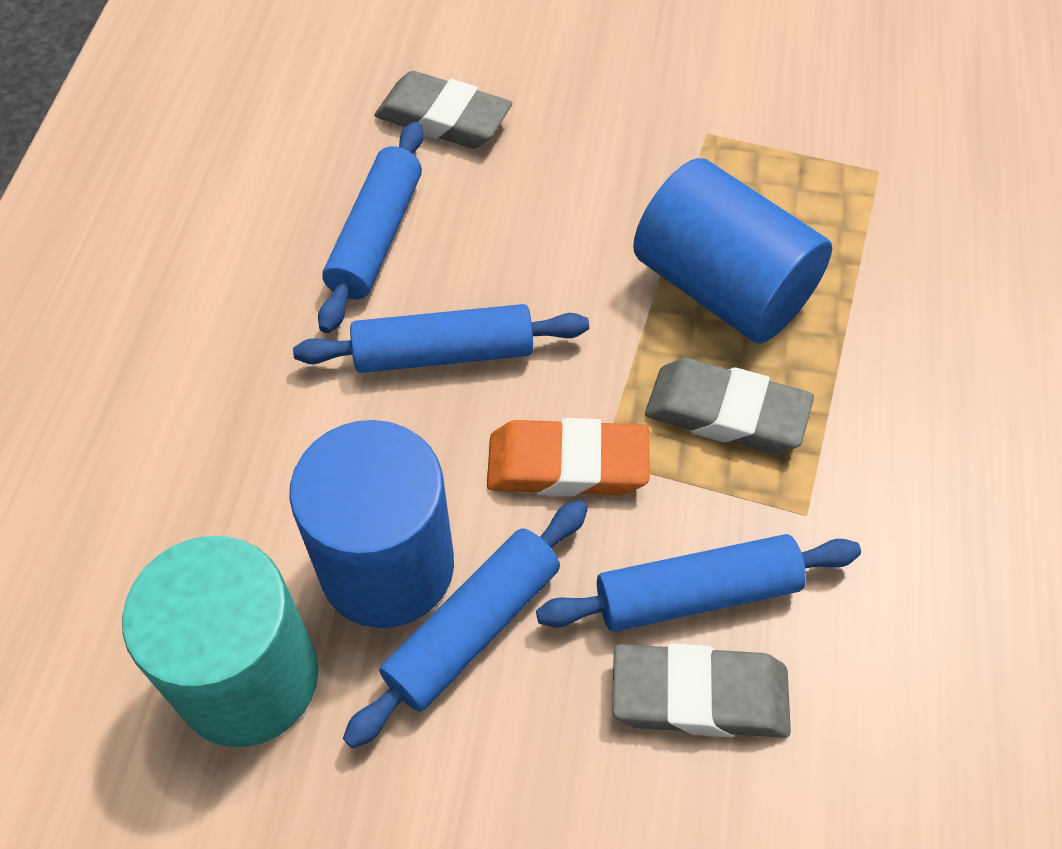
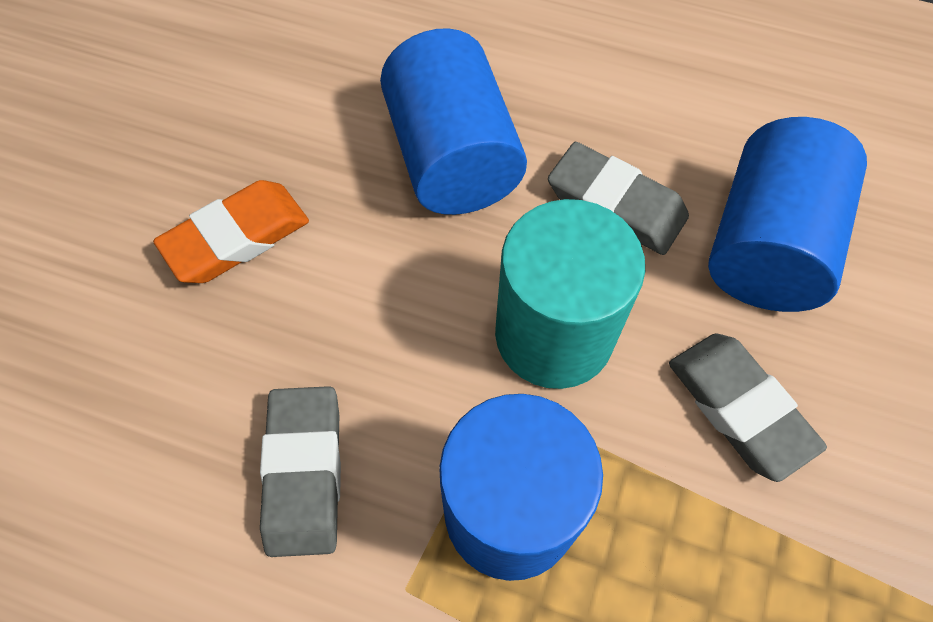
blue cylinder: [289,420,454,628] [633,158,832,344] = 2 -> [380,28,527,215] [439,394,603,581] [708,117,867,312] = 3
blue rolling pin: [293,304,589,373] [318,121,424,333] [343,500,588,748] [536,534,861,632] = 4 -> none = 0

